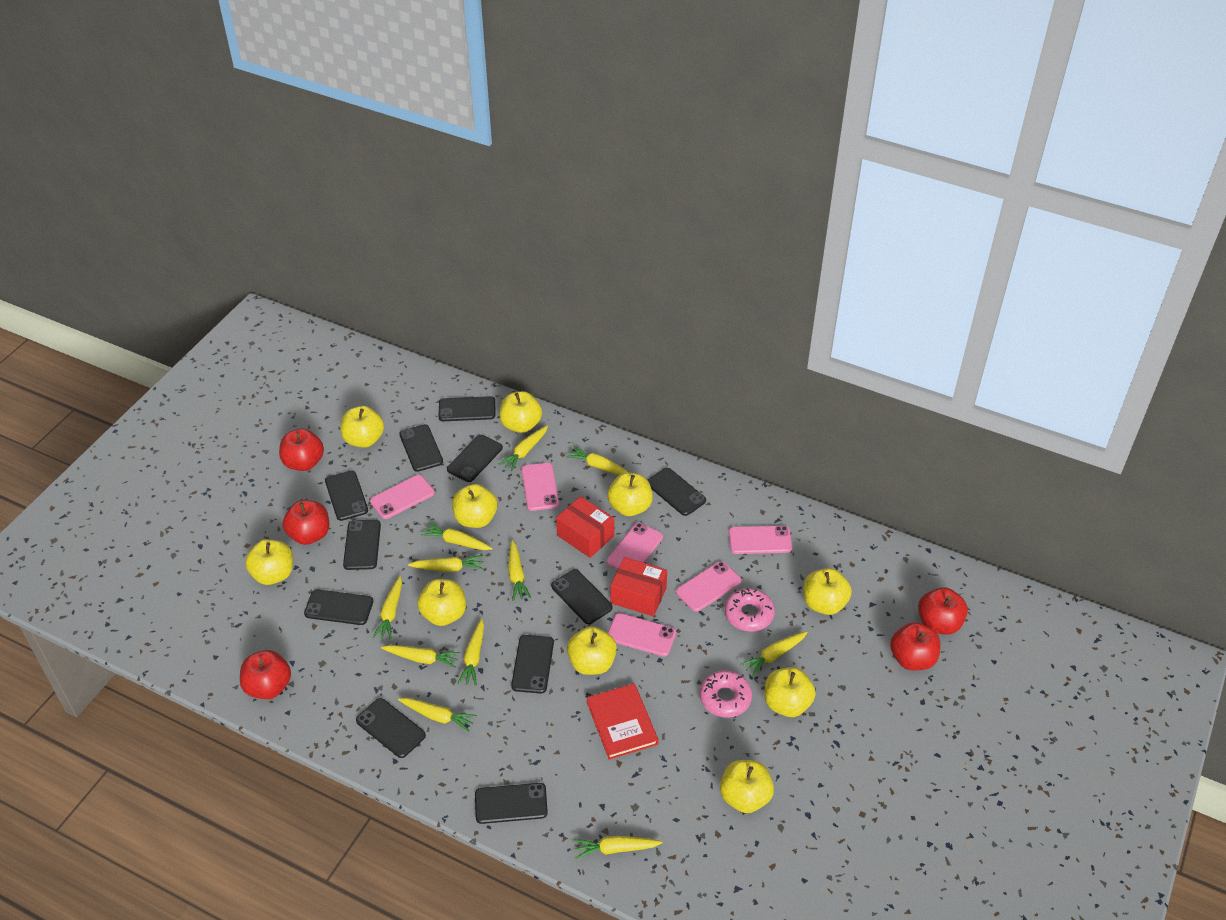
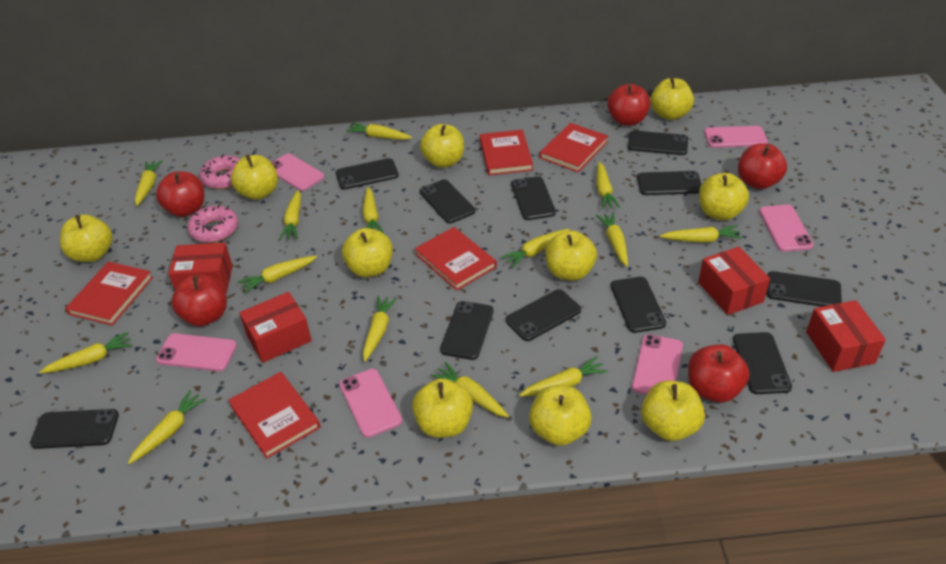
red book: [586,683,659,760] = 1 -> [65,262,153,325] [228,372,321,459] [414,227,497,291] [480,130,533,175] [540,123,608,172] = 5
red box: [556,496,614,558] [611,557,667,616] = 2 -> [168,242,233,293] [239,292,312,363] [698,247,770,315] [806,300,886,372] = 4
yellow carrot: [373,576,402,640] [381,645,460,668] [398,698,477,732] [408,555,484,572] [421,522,492,550] [457,619,484,686] [499,425,548,471] [508,540,531,601] [566,446,629,475] [574,836,663,859] [740,631,808,677] = 11 -> [40,332,133,373] [128,390,207,464] [135,160,162,206] [237,256,317,294] [279,190,301,240] [346,122,412,140] [363,187,384,233] [363,296,397,362] [431,362,509,418] [501,229,570,268] [519,356,608,397] [596,162,620,209] [596,212,628,267] [660,226,742,243] = 14

